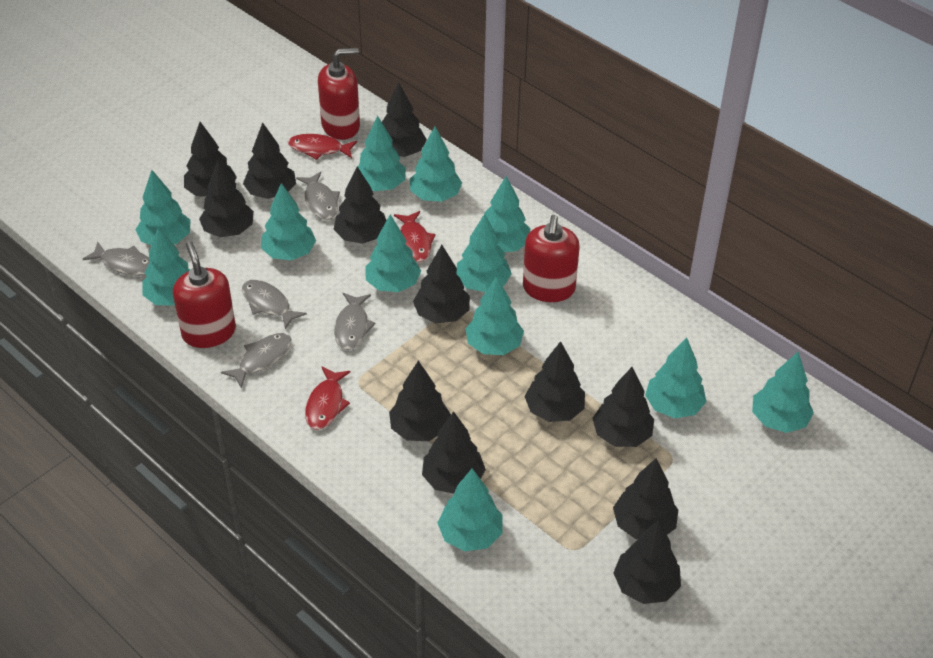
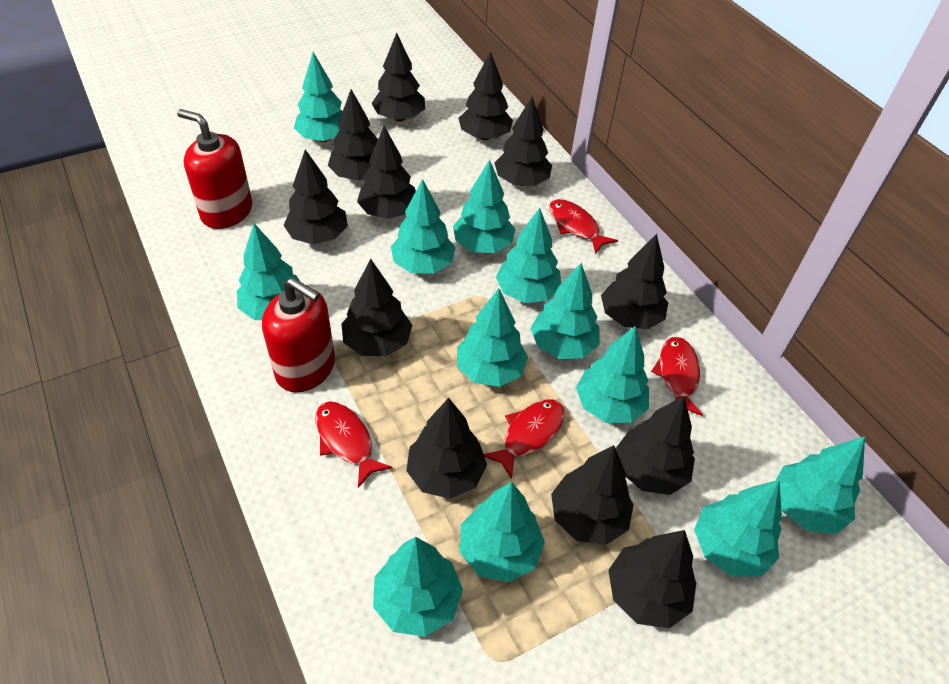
grey fish: [83,242,150,276] [221,333,292,388] [242,280,307,329] [296,172,340,220] [334,293,376,350] = 5 -> none = 0
red fish: [288,134,357,160] [305,366,351,430] [394,211,436,262] = 3 -> [315,401,392,488] [484,399,565,479] [549,199,618,254] [651,337,703,416] = 4
red soap dispenser: [173,241,236,348] [318,48,360,140] [523,215,580,302] = 3 -> [177,109,252,229] [262,277,335,392] = 2

